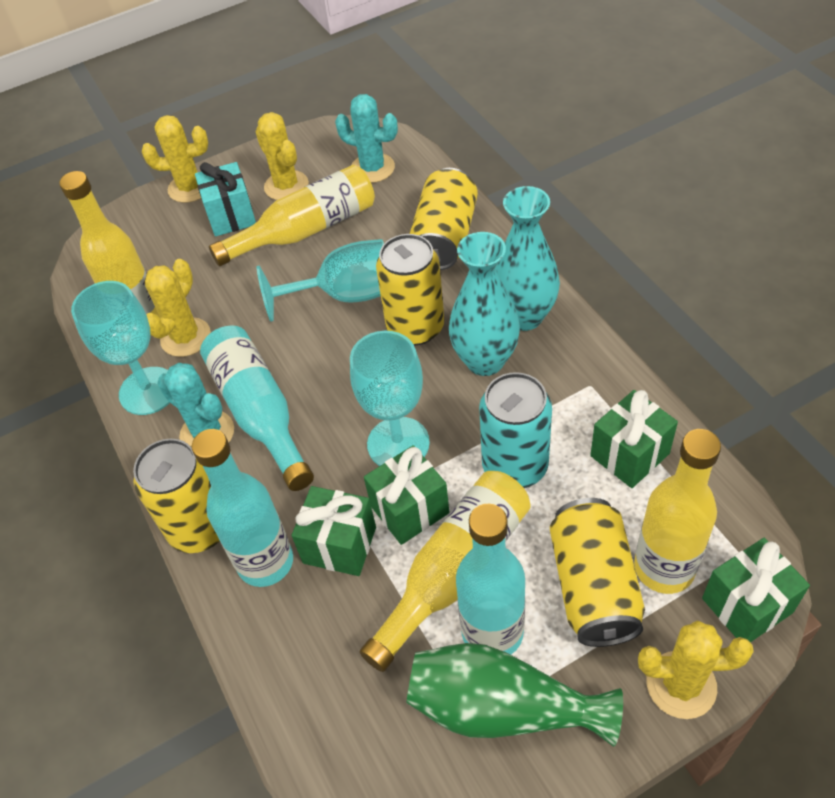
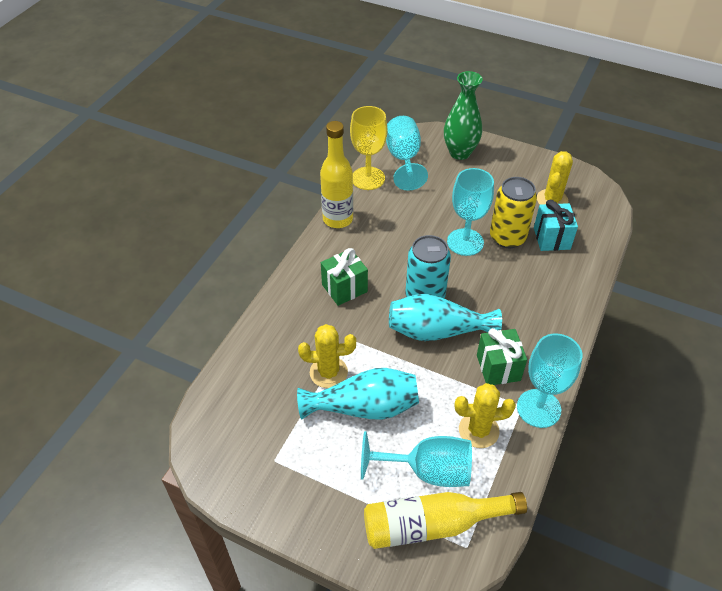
green gift: [292,486,376,576] [364,445,449,545] [590,390,678,488] [702,538,810,642] = 4 -> [321,248,368,306] [477,328,527,385] = 2
turquoise bottle: [192,429,293,587] [200,325,314,491] [456,504,525,655] = 3 -> none = 0
turquoise cactus: [157,363,234,446] [335,94,398,183] = 2 -> none = 0
turquoise goblet: [71,281,170,415] [257,239,384,322] [350,331,430,466] = 3 -> [361,431,472,487] [386,116,428,191] [447,168,494,256] [517,334,582,428] = 4
yellow bottle: [59,171,160,318] [209,165,375,266] [360,471,531,672] [634,429,721,594] = 4 -> [320,121,353,228] [364,492,527,549] = 2
yellow cactus: [142,115,208,203] [145,259,211,357] [255,112,309,200] [638,620,754,719] = 4 -> [298,324,356,388] [455,383,516,448] [537,151,573,205] = 3
yellow can: [133,439,220,553] [376,234,444,345] [410,168,478,270] [550,498,645,647] = 4 -> [490,177,537,248] = 1
yellow goblet: none = 0 -> [350,106,387,190] = 1

